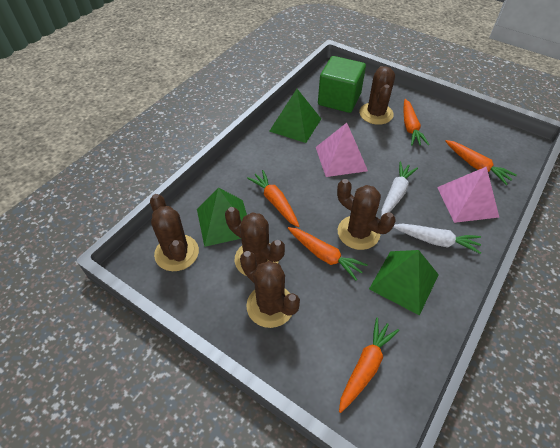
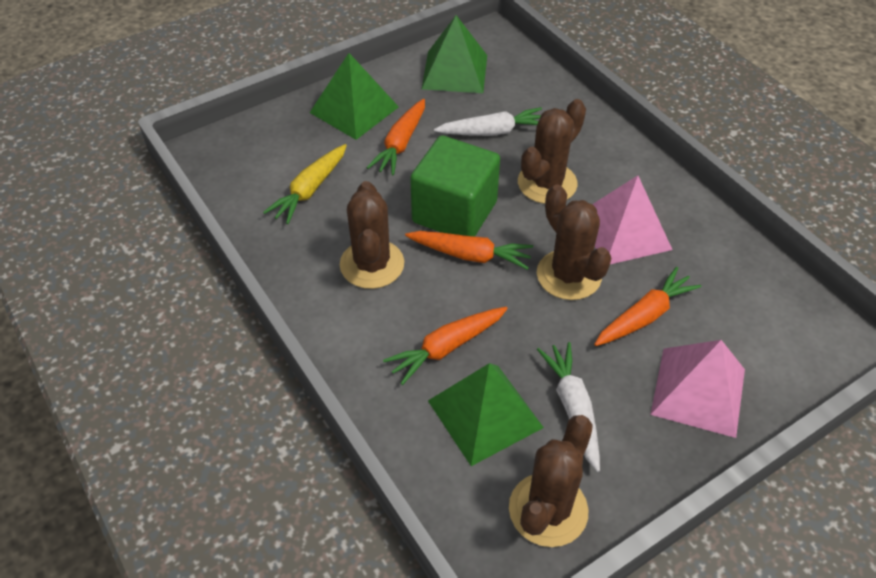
brown cactus: [150,194,199,271] [225,207,285,276] [240,251,300,328] [337,179,396,250] [359,66,395,125] = 5 -> [340,181,404,289] [509,415,593,547] [518,99,586,204] [537,185,612,300] = 4
orange carrot: [247,170,299,227] [288,227,368,281] [339,318,399,413] [404,99,429,146] [445,140,517,185] = 5 -> [366,99,425,176] [383,307,508,385] [405,231,533,270] [594,267,702,346] = 4
yellow carrot: none = 0 -> [263,144,347,224] = 1

